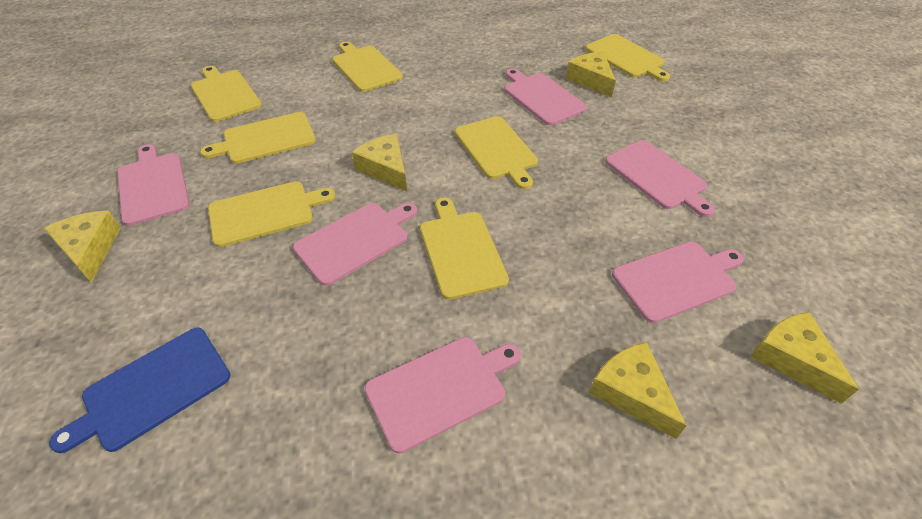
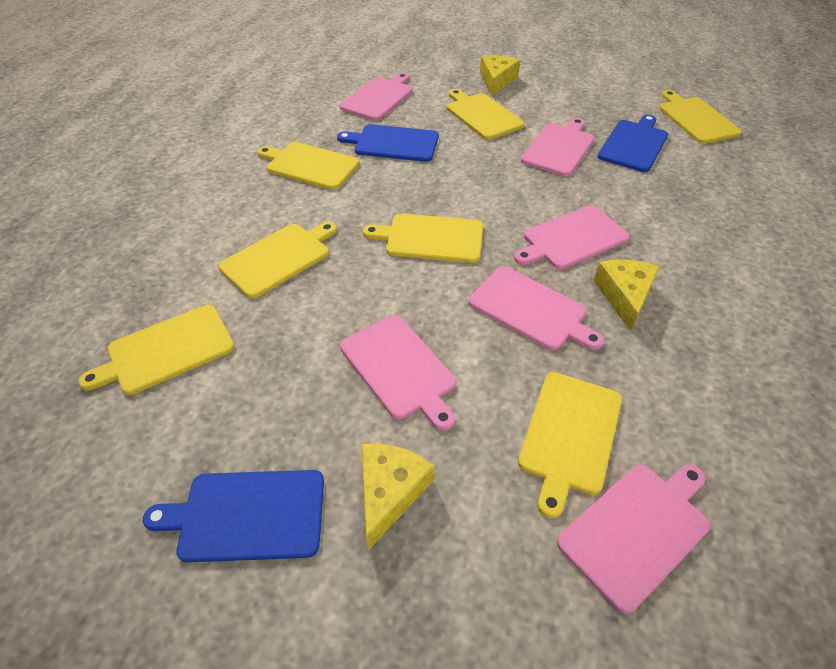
blue cutting board: [49,327,230,453] = 1 -> [143,470,324,562] [337,124,439,162] [598,115,668,172] = 3
yellow cheese: [44,211,121,283] [352,134,407,192] [566,52,616,98] [589,342,687,439] [751,312,859,404] = 5 -> [361,444,435,550] [480,55,520,96] [594,260,660,331] = 3

